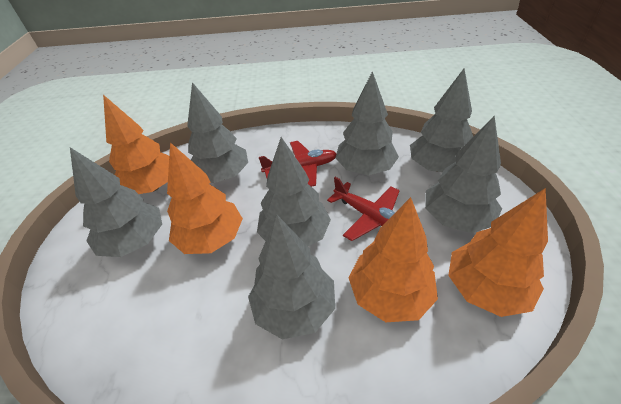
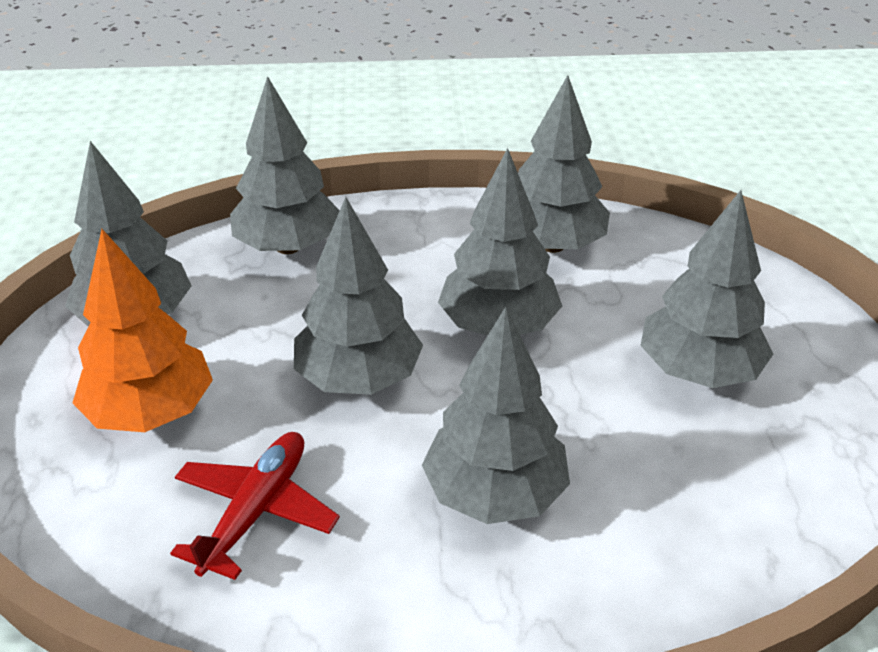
orange tree: [103,95,169,194] [167,142,243,254] [349,197,438,322] [448,188,548,317] = 4 -> [73,229,213,432] = 1
red plane: [259,141,337,187] [327,177,400,241] = 2 -> [170,432,340,580] = 1

